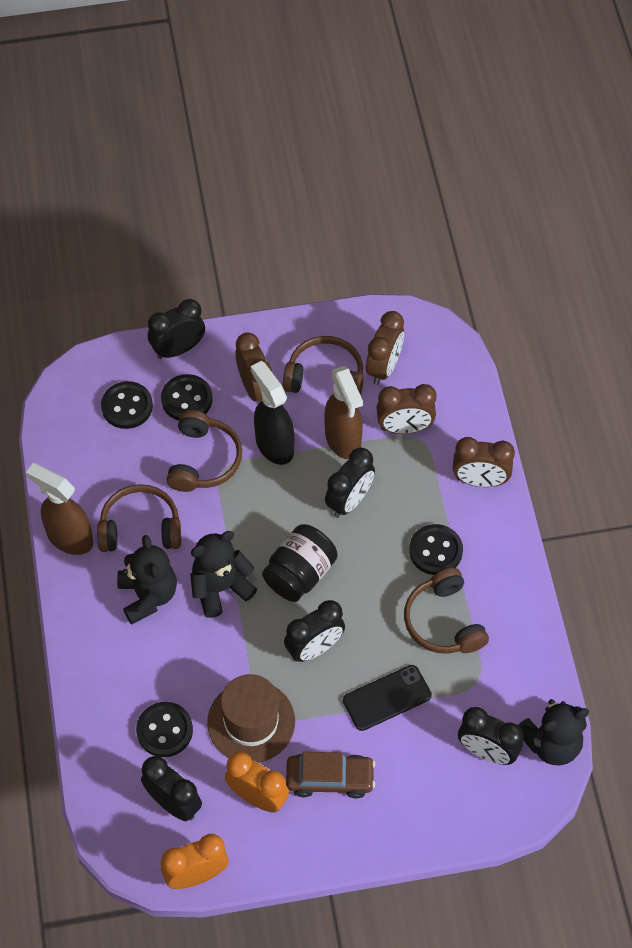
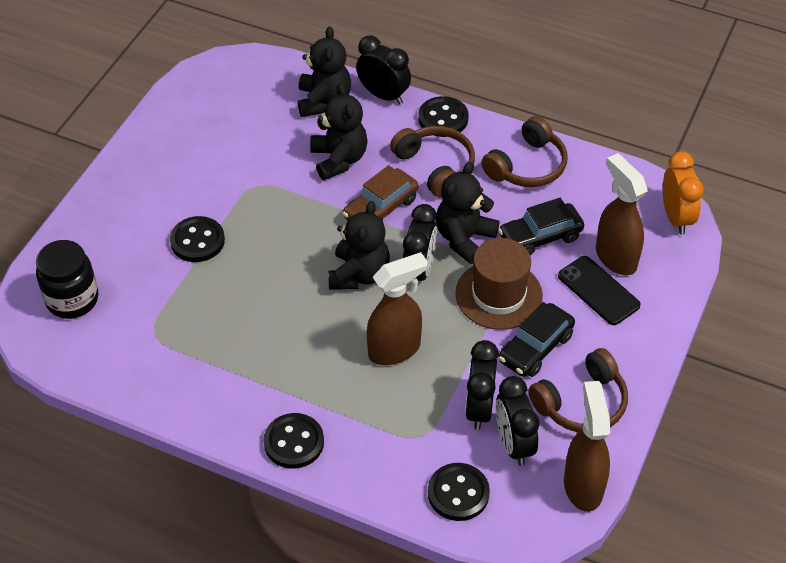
black car: none = 0 -> [498,198,584,255] [499,302,575,377] = 2
black clock: [141,756,202,821] [148,299,205,359] [284,600,345,662] [325,448,375,518] [458,707,523,765] = 5 -> [356,35,411,105] [403,204,437,281] [465,340,499,430] [496,376,539,466] = 4
black spray bottle: [251,361,294,465] = 1 -> none = 0
black teddy bear: [117,535,177,624] [190,531,257,618] [518,699,589,766] = 3 -> [298,26,351,117] [310,83,368,180] [328,201,390,290] [436,161,499,264] = 4
brown clock: [236,332,272,402] [366,311,404,385] [376,384,437,434] [453,437,515,487] = 4 -> none = 0
brown headphones: [97,484,181,552] [166,410,242,492] [283,336,364,395] [404,568,489,654] = 4 -> [390,126,475,198] [481,116,567,187] [528,348,628,432] = 3
brown spray bottle: [26,463,93,555] [325,366,363,459] = 2 -> [367,252,428,365] [564,381,610,512] [596,153,648,275] = 3
orange clock: [161,834,229,889] [225,752,289,813] = 2 -> [663,151,704,235] = 1

